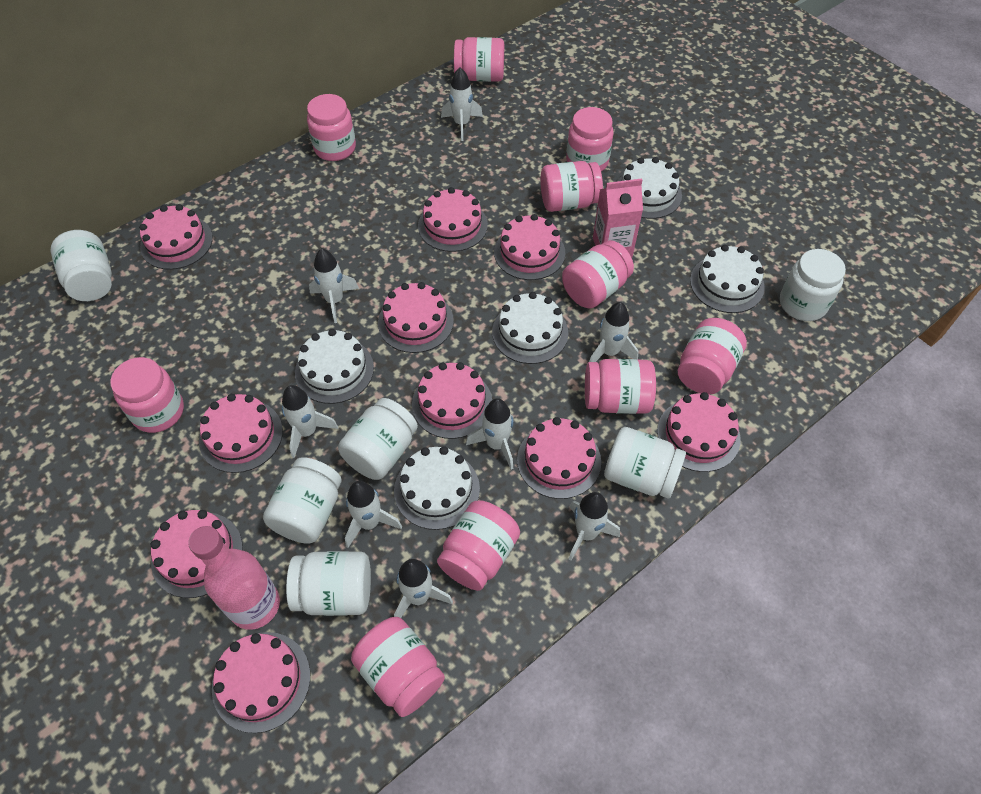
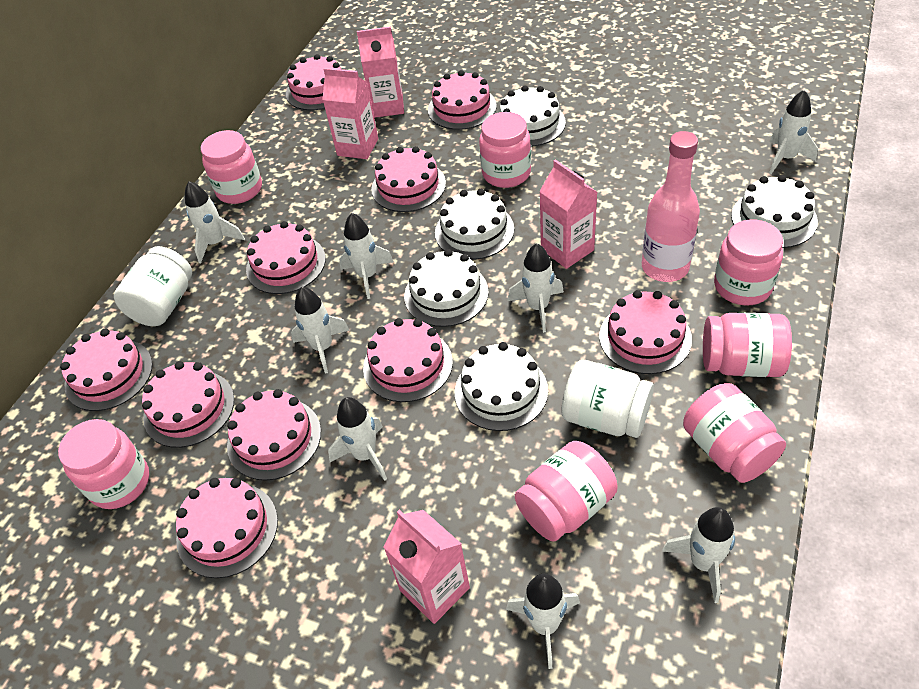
pink carton: [593,178,643,258] = 1 -> [322,68,378,159] [357,26,404,118] [383,510,470,624] [539,159,597,269] = 4
pink jar: [110,357,184,433] [307,94,356,161] [351,617,445,717] [437,500,520,591] [454,37,504,82] [540,161,603,212] [562,240,634,309] [566,107,614,172] [585,359,656,414] [678,318,747,394] = 10 -> [58,419,149,509] [201,130,262,204] [479,112,531,188] [515,441,618,541] [683,383,786,483] [703,313,792,377] [714,219,783,306] = 7
white jar: [51,230,112,301] [263,457,342,544] [286,551,371,616] [338,398,418,480] [604,427,686,498] [780,249,846,321] = 6 -> [114,246,192,326] [561,360,654,438] = 2

